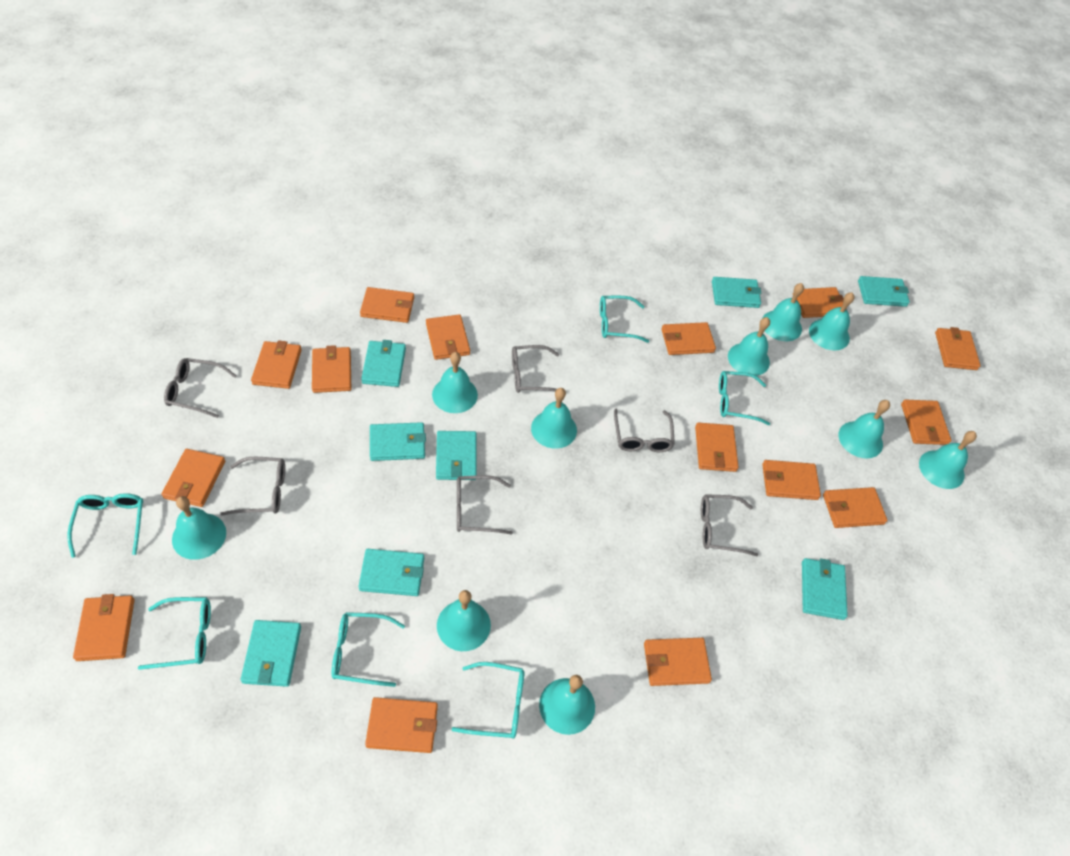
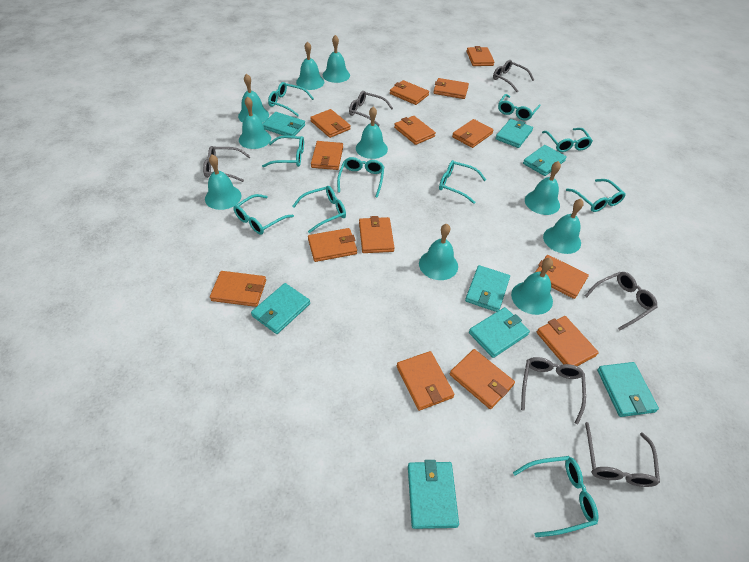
orange wallet: [73,594,134,661] [161,449,225,507] [251,340,302,389] [312,345,351,393] [360,287,414,323] [365,697,438,753] [426,314,470,360] [644,638,712,686] [661,322,716,355] [695,422,739,472] [762,460,821,500] [797,287,847,318] [823,487,888,528] [901,400,951,445] [935,327,981,370] = 15 -> [210,271,266,307] [308,228,357,262] [310,109,351,138] [311,141,343,170] [359,216,395,253] [390,80,429,105] [394,116,436,145] [397,351,454,411] [433,78,469,99] [450,349,515,409] [452,119,494,148] [467,46,494,66] [535,255,589,299] [537,316,599,366] = 14
turquoise glasses: [67,493,143,558] [138,597,211,670] [332,612,405,687] [452,662,525,738] [600,296,649,343] [719,371,770,425] = 6 -> [233,194,294,235] [262,135,304,167] [268,82,314,116] [293,186,346,233] [337,157,384,198] [439,160,486,204] [498,94,541,121] [513,456,599,537] [542,128,593,152] [566,179,626,212] = 10

